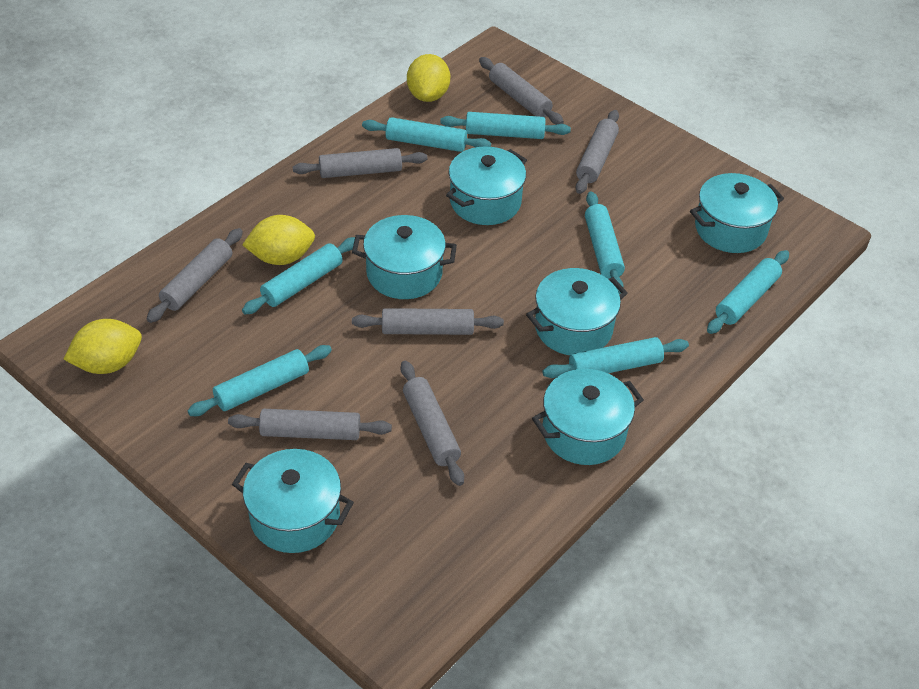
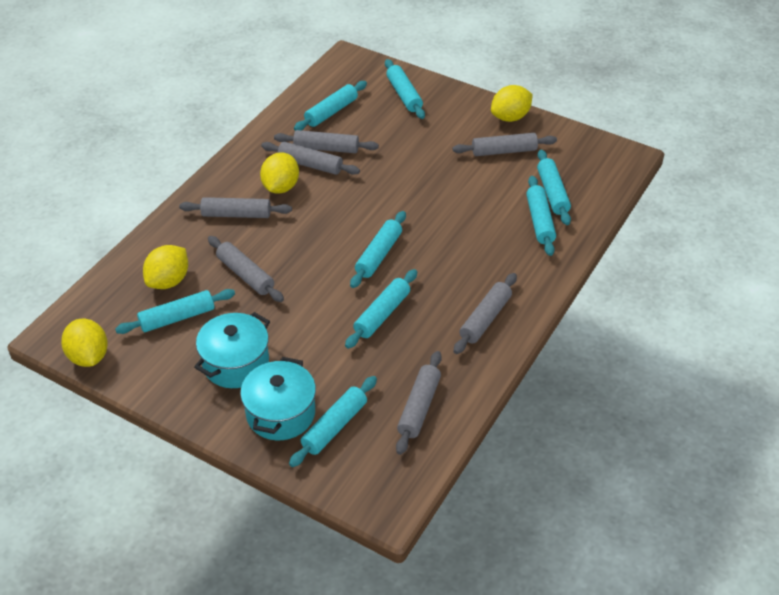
turquoise pot: [232,449,354,553] [352,215,457,299] [446,146,527,225] [526,268,628,355] [532,369,644,465] [690,173,784,253] = 6 -> [194,312,270,388] [240,357,316,440] = 2
turquoise rolling pin: [187,345,332,416] [242,237,355,314] [362,117,491,152] [440,112,571,139] [542,337,689,378] [585,191,625,294] [707,250,789,334] = 7 -> [115,289,235,334] [289,376,377,467] [294,81,367,131] [345,269,417,348] [350,211,406,288] [385,59,425,119] [526,176,556,256] [537,150,571,225] = 8
yellow lemon: [64,319,142,374] [242,215,315,265] [407,54,450,102] = 3 -> [61,319,108,367] [143,245,188,289] [260,152,299,194] [491,85,533,122] = 4

